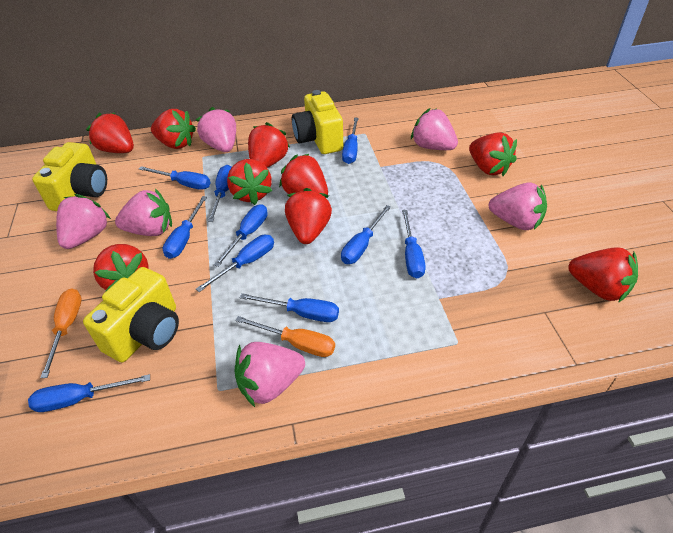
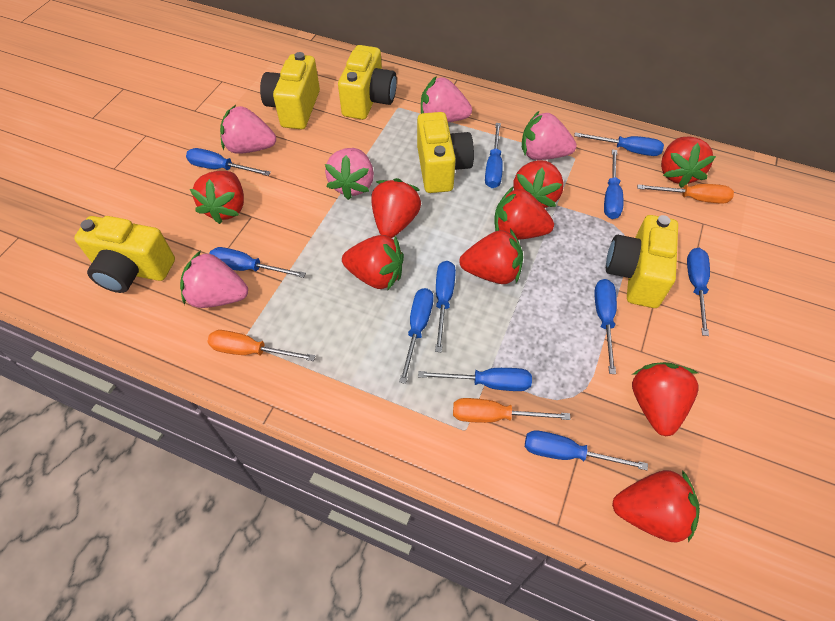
blue screwdriver: [28,374,150,412] [139,166,210,190] [163,196,207,259] [196,235,274,292] [208,165,232,222] [214,204,268,267] [240,293,339,322] [341,205,391,264] [342,118,359,164] [402,210,425,278] = 10 -> [186,148,271,176] [209,247,306,278] [399,288,434,384] [418,368,532,391] [435,261,456,352] [485,123,503,188] [525,430,648,471] [574,132,664,156] [594,279,617,374] [604,150,623,219] [687,248,710,336] = 11
orange screwdriver: [40,289,82,378] [235,316,335,357] = 2 -> [208,330,315,361] [453,398,570,423] [637,184,734,204] = 3
pink strawberry: [56,194,111,249] [115,189,172,236] [196,107,236,152] [234,342,305,407] [411,108,458,150] [489,182,547,230] = 6 -> [180,250,248,308] [220,105,276,154] [325,148,374,200] [421,76,472,122] [522,111,577,160] = 5
yellow camera: [32,142,107,211] [83,267,179,363] [292,90,343,154] = 3 -> [74,216,175,293] [260,52,320,129] [338,45,397,120] [417,112,474,193] [606,215,678,308] = 5

